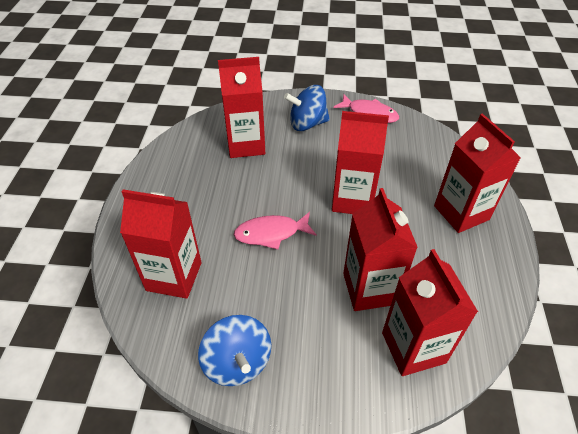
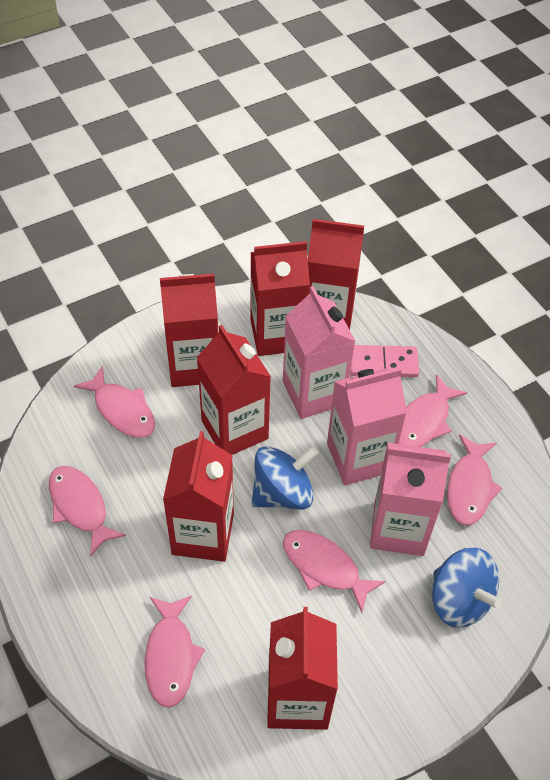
pink carton: none = 0 -> [283,286,355,419] [327,367,407,485] [370,443,451,556] = 3
pink domino: none = 0 -> [350,345,419,377] = 1
pink fish: [234,212,317,250] [334,94,399,123] = 2 -> [49,466,126,557] [74,366,155,438] [144,595,205,708] [283,530,385,613] [399,374,467,447] [447,434,502,525] = 6

